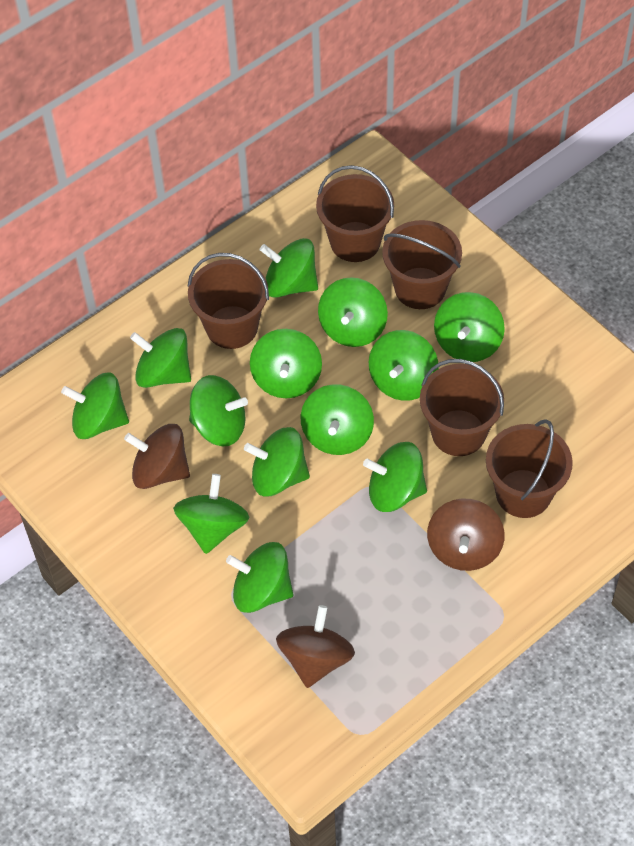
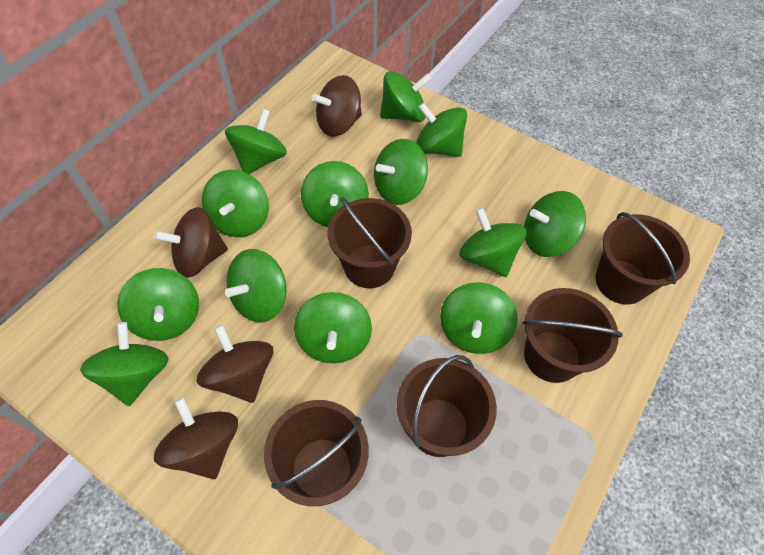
brown spinning top: [124,424,190,489] [276,605,355,688] [427,499,505,571] = 3 -> [154,207,228,278] [154,397,238,479] [197,325,273,403] [312,75,362,137] = 4

